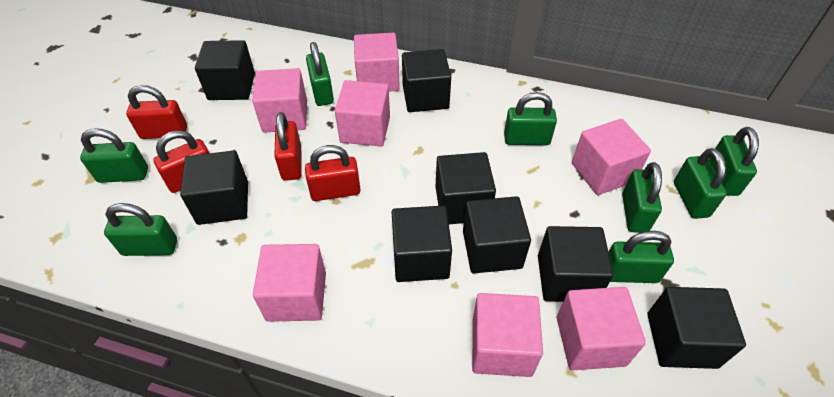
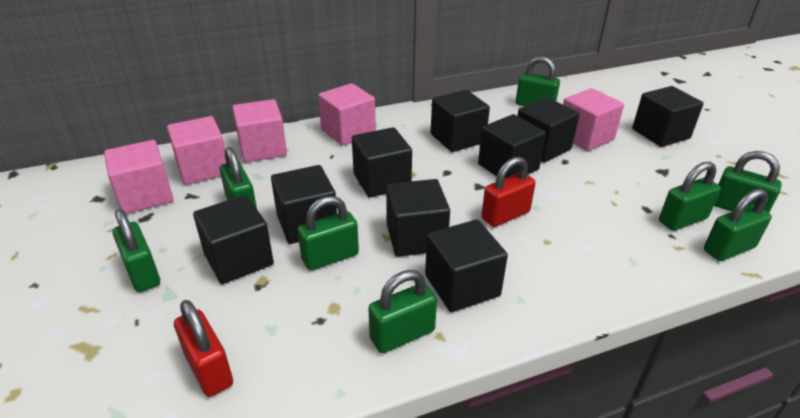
black cube: [180,151,248,225] [195,40,255,100] [392,206,452,282] [402,49,451,112] [436,152,496,224] [463,196,531,273] [538,226,613,302] [647,287,746,369] = 8 -> [193,195,274,284] [271,165,337,244] [352,127,412,198] [386,179,450,257] [425,219,508,312] [431,90,490,152] [478,114,546,178] [518,97,579,163] [632,86,704,147] = 9
pink cube: [252,68,307,133] [253,244,326,322] [335,80,390,146] [354,33,400,91] [472,293,543,377] [557,287,646,371] [572,119,651,195] = 7 -> [104,140,174,214] [167,116,226,185] [232,99,287,162] [318,83,376,146] [563,88,624,151] = 5
red padlock: [126,85,187,139] [153,130,209,193] [274,112,302,181] [305,145,361,201] = 4 -> [174,300,233,397] [482,157,536,227] = 2

